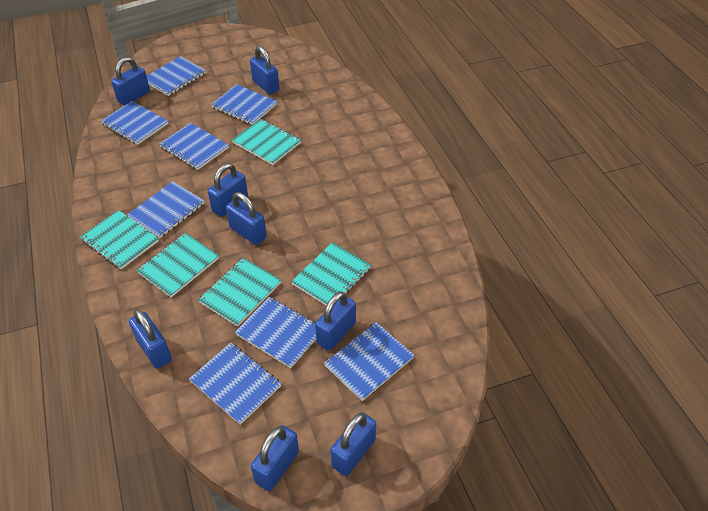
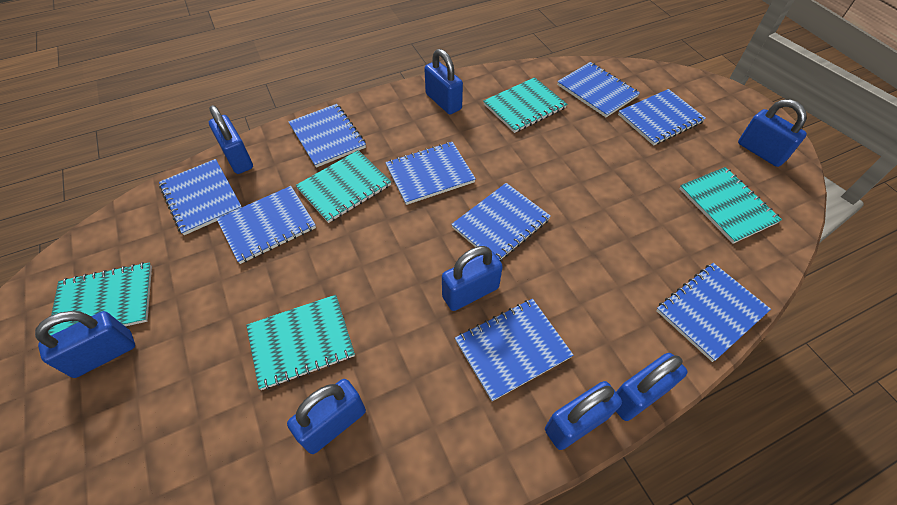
blue notebook: [101,101,168,145] [127,181,204,238] [147,56,206,96] [159,123,229,170] [189,343,281,425] [211,84,277,125] [235,297,316,368] [324,322,415,401] = 8 -> [159,159,242,235] [217,186,316,264] [289,104,366,168] [385,142,476,205] [451,183,551,261] [455,299,573,401] [557,62,640,117] [618,89,706,145] [656,263,771,362] = 9

